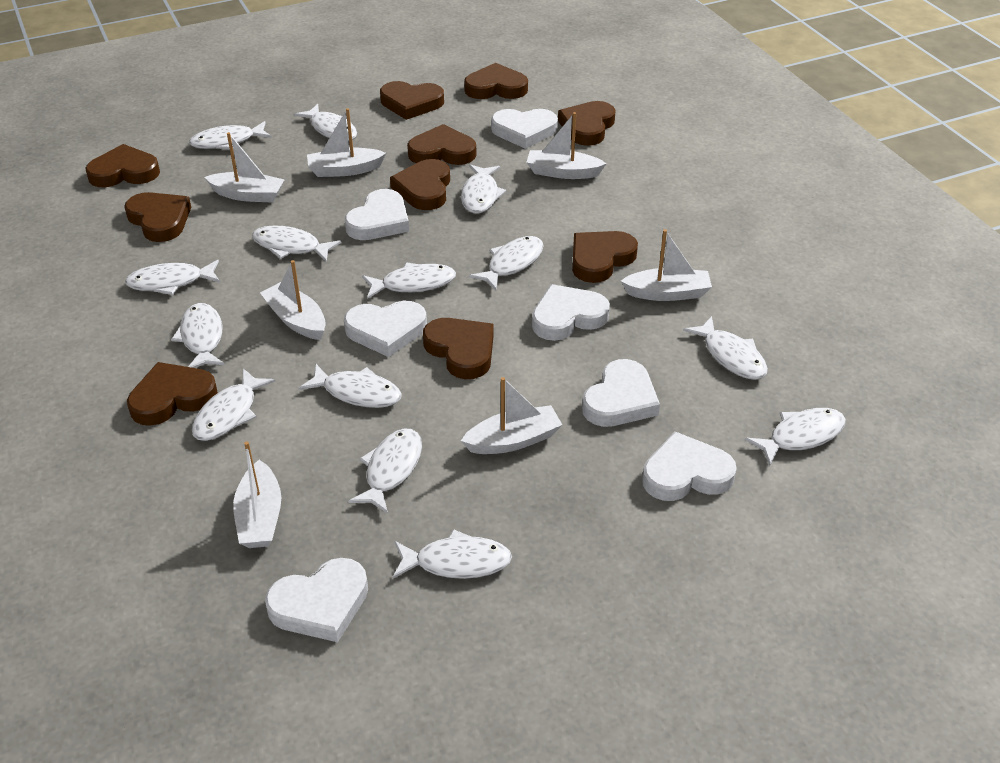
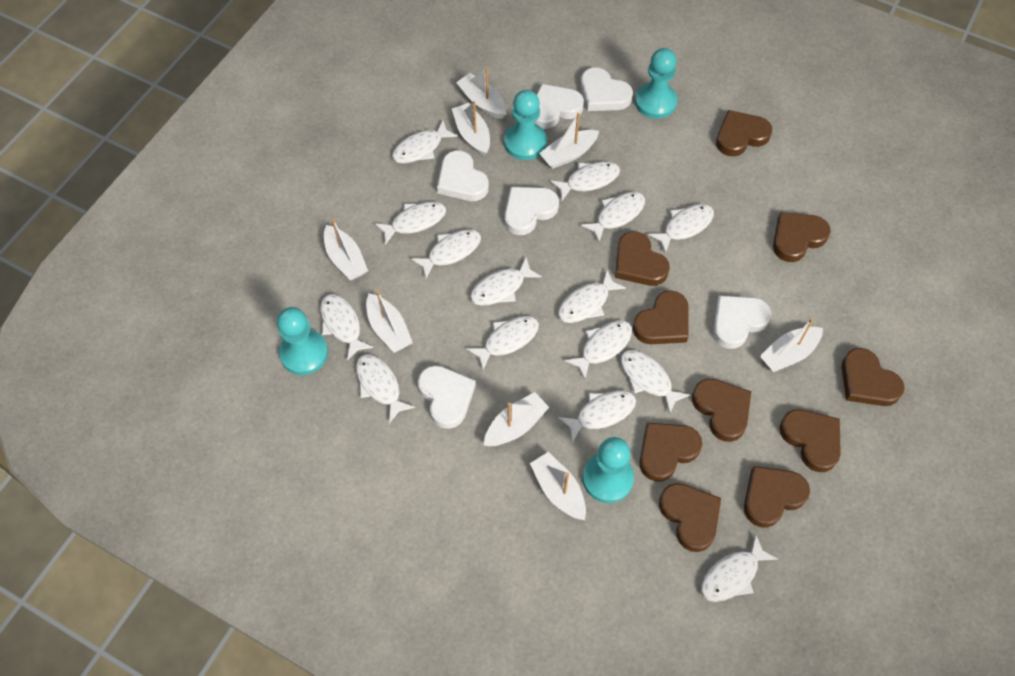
turquoise pawn: none = 0 -> [277,307,328,375] [504,90,547,160] [583,437,634,503] [635,48,677,119] = 4
white boat: [204,132,284,203] [233,441,281,548] [260,260,326,340] [307,108,386,177] [461,377,562,454] [526,112,607,179] [621,229,712,301] = 7 -> [324,218,368,280] [366,291,413,353] [452,101,490,156] [456,67,507,119] [484,392,549,446] [530,452,586,520] [539,113,599,169] [760,318,823,372] = 8
white fish: [125,260,220,295] [171,303,225,368] [189,121,272,150] [192,368,276,441] [252,226,341,262] [294,104,357,141] [299,364,402,408] [348,429,422,514] [362,262,456,299] [393,529,512,579] [461,164,506,214] [469,236,544,291] [683,316,768,380] [745,408,846,466] = 14 -> [320,294,373,361] [356,354,415,423] [374,202,446,245] [392,120,458,164] [411,229,481,278] [466,316,539,370] [470,257,542,306] [550,161,620,201] [558,270,626,323] [558,391,636,443] [564,321,632,379] [581,192,645,242] [621,350,690,414] [648,204,714,253] [701,534,778,602] = 15
white heart: [265,558,368,642] [344,301,427,357] [345,189,409,240] [491,109,558,149] [532,284,610,341] [582,359,660,427] [642,432,737,501] = 7 -> [418,365,476,429] [437,150,489,201] [505,187,559,235] [534,84,584,129] [581,67,633,111] [713,295,772,349] = 6

